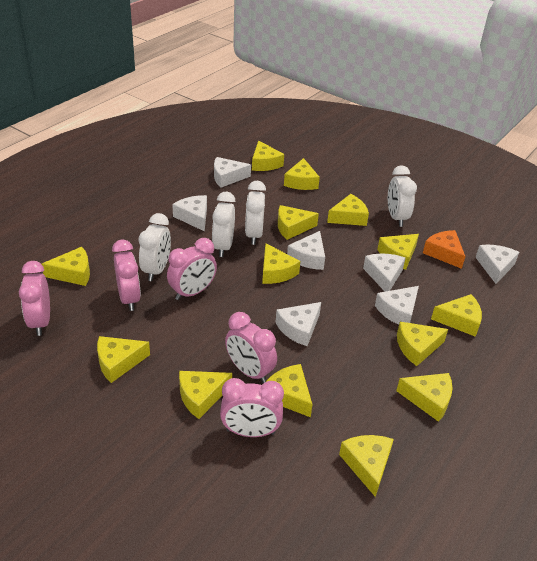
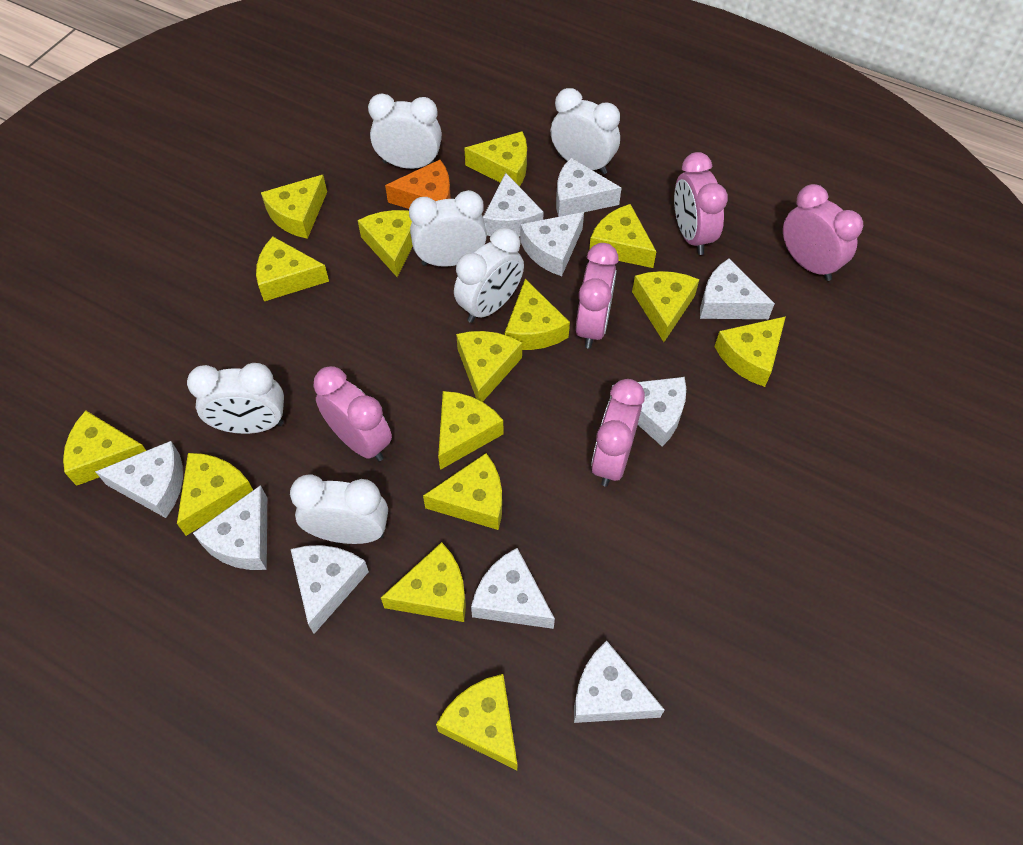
white cheese: [172,195,207,232] [214,157,251,188] [275,302,321,346] [287,231,325,270] [363,253,405,292] [375,286,419,325] [475,245,519,284] = 7 -> [95,441,183,518] [193,485,267,570] [291,545,369,634] [471,548,555,629] [483,173,544,237] [520,212,584,276] [556,158,621,217] [574,641,665,723] [610,377,686,446] [700,259,775,319] = 10
white clock: [138,213,171,281] [212,191,235,257] [245,180,266,245] [388,165,417,227] = 4 -> [187,363,284,434] [290,475,388,544] [368,93,442,169] [409,190,487,267] [454,228,524,323] [551,88,620,174] = 6
yellow cheese: [42,247,90,286] [97,336,150,383] [179,371,232,419] [252,141,284,171] [262,243,300,284] [266,364,313,417] [278,205,319,240] [284,158,320,190] [327,194,369,226] [339,435,394,497] [377,234,419,270] [396,373,452,422] [397,322,448,366] [431,294,482,337] = 14 -> [63,410,146,486] [177,453,253,536] [256,236,329,301] [261,175,327,239] [358,210,413,277] [381,542,466,622] [423,453,502,530] [436,674,517,770] [438,391,503,470] [456,331,522,402] [464,131,527,187] [505,279,570,350] [589,204,656,268] [632,271,699,342] [714,316,786,387] = 15

